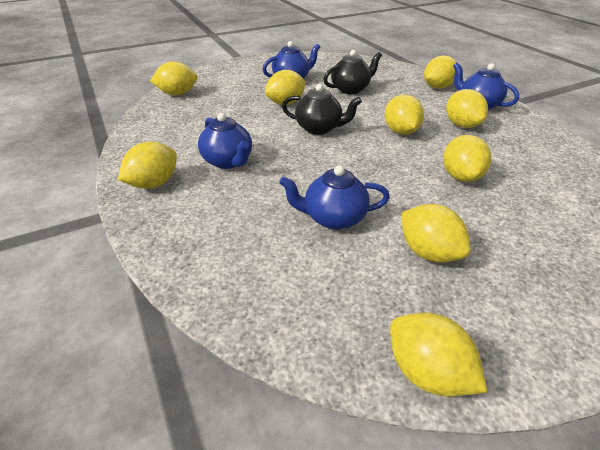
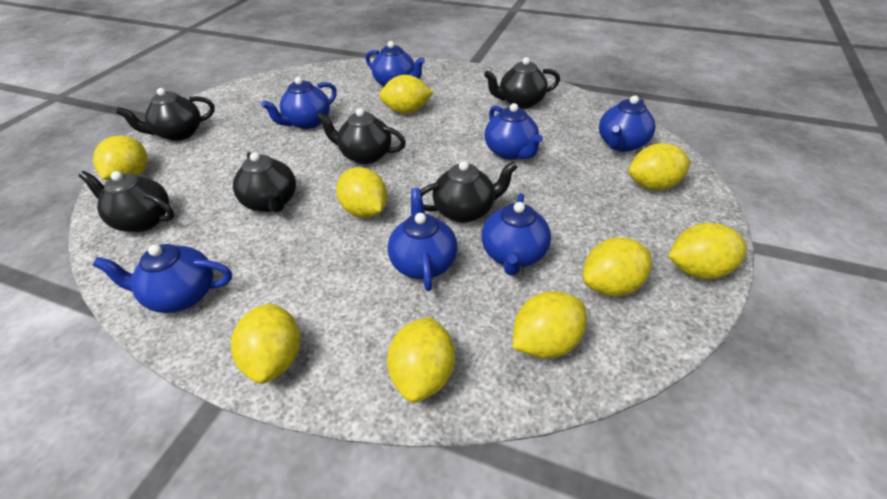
black teapot: [282,84,362,135] [323,50,382,94] = 2 -> [78,171,174,232] [116,88,215,141] [233,152,296,213] [316,108,406,164] [420,161,517,223] [484,57,560,109] = 6
blue teapot: [198,113,252,169] [262,41,320,79] [279,165,390,230] [453,62,519,110] = 4 -> [93,244,232,313] [261,77,337,129] [366,41,425,86] [388,188,458,291] [482,193,551,276] [485,103,543,160] [599,95,656,152] = 7

